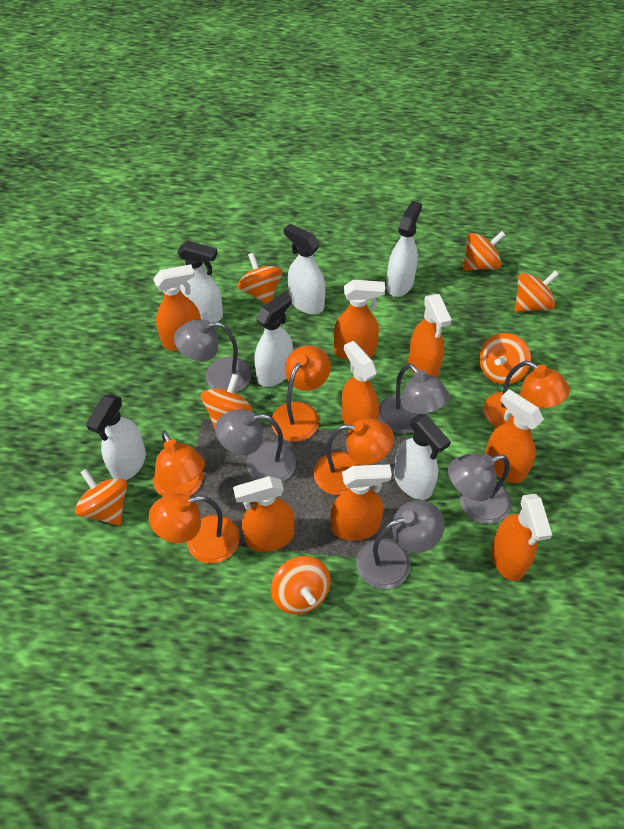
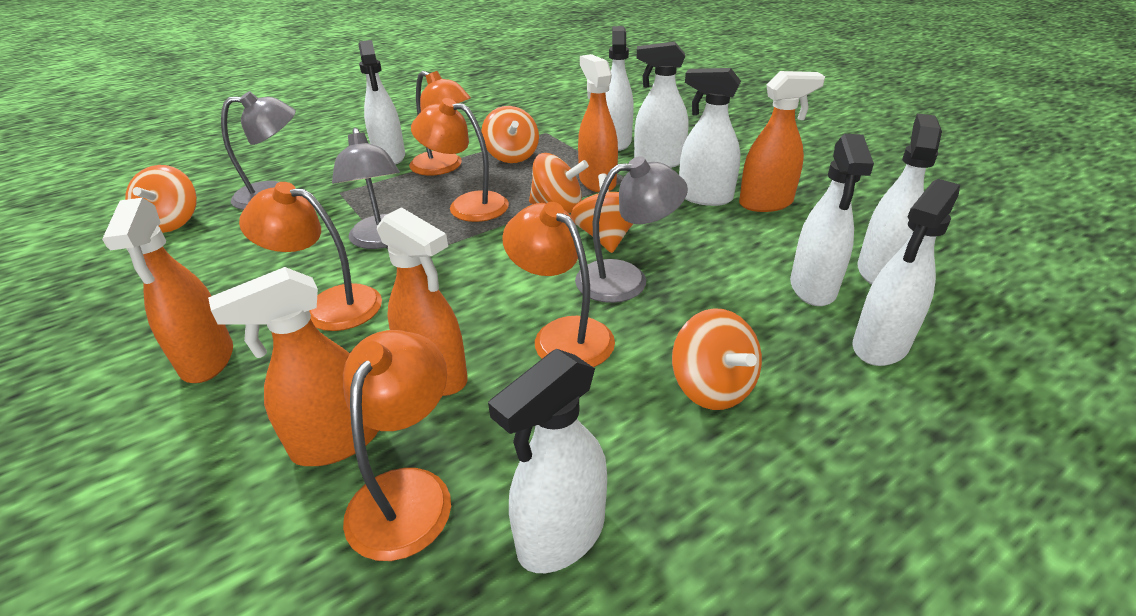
grey lamp: [174,319,252,393] [215,409,296,482] [357,500,445,589] [378,363,449,434] [448,454,511,524] = 5 -> [221,91,296,210] [332,128,400,249] [575,156,688,303] = 3
orange spinning top: [75,469,127,526] [201,374,252,429] [237,253,282,304] [271,556,331,614] [463,231,505,271] [479,333,531,385] [514,270,559,312] = 7 -> [125,165,197,233] [481,106,539,163] [529,153,589,213] [571,174,633,253] [672,308,762,410] = 5
orange spray bottle: [153,264,201,351] [233,476,295,552] [330,464,392,541] [333,280,385,361] [341,341,379,430] [408,294,452,378] [485,389,544,483] [491,494,552,581] = 8 -> [102,198,233,383] [208,267,379,466] [377,207,468,396] [578,54,618,192] [739,71,825,212] = 5
white spray bottle: [86,394,146,480] [177,241,223,323] [254,292,293,387] [284,224,325,314] [386,201,422,297] [394,414,451,500] = 6 -> [358,40,405,165] [488,349,607,573] [606,26,634,151] [634,42,688,168] [679,68,741,206] [790,134,874,306] [853,179,960,366] [857,114,942,284] = 8

